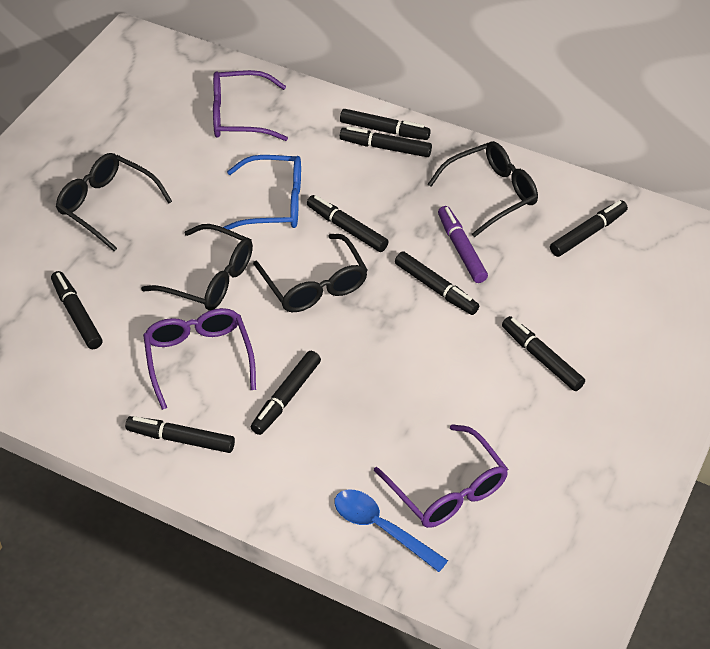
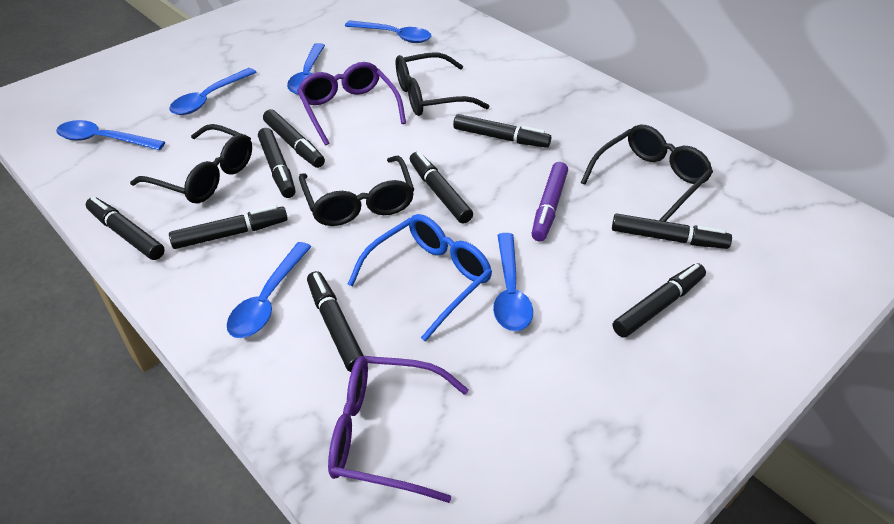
blue spoon: [334,490,448,572] = 1 -> [56,120,165,151] [169,68,256,115] [227,242,312,338] [287,43,325,95] [345,20,431,43] [493,233,533,331] = 6
purple glasses: [143,308,256,410] [213,70,288,141] [374,424,508,528] = 3 -> [297,62,406,145] [328,356,469,503] = 2

